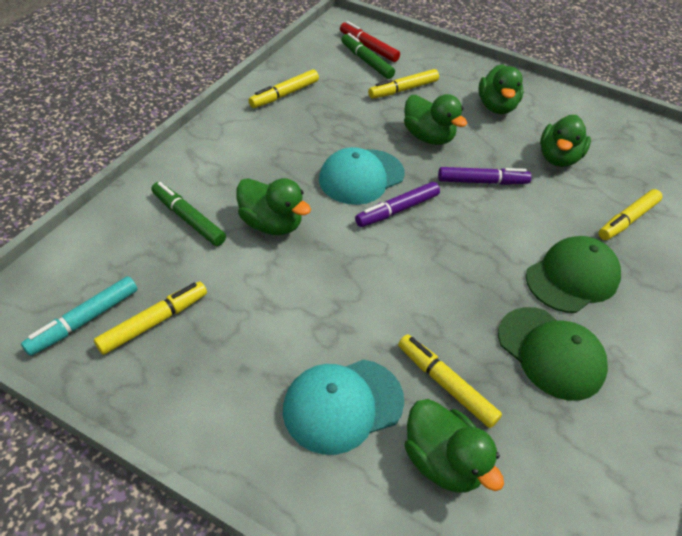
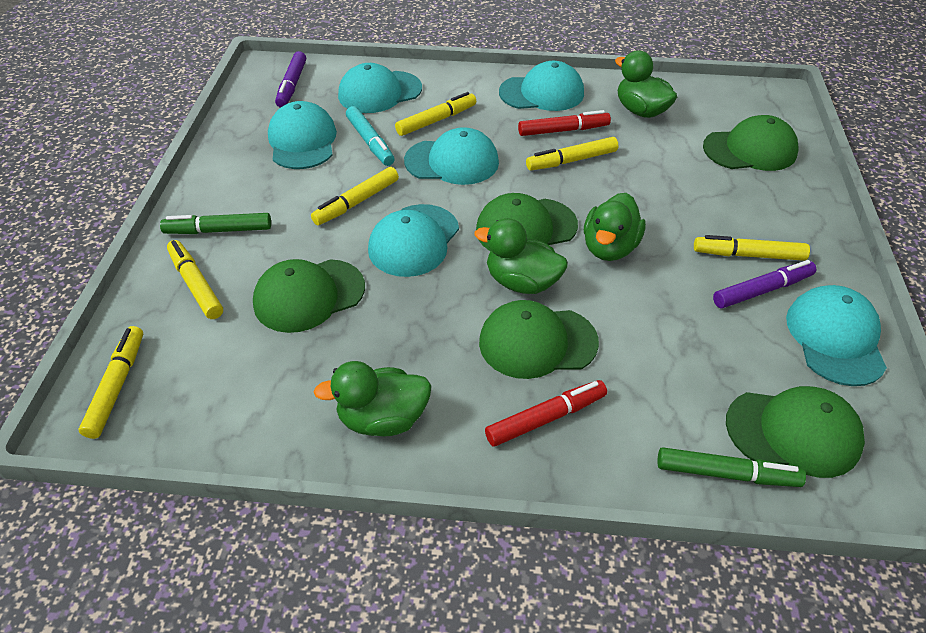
green cap: [498,307,608,401] [526,236,621,313] = 2 -> [253,259,365,333] [476,193,578,251] [479,300,599,379] [703,115,798,171] [726,386,865,478] = 5
green duck: [236,178,311,235] [404,94,467,145] [405,399,504,493] [478,64,523,114] [540,115,591,167] = 5 -> [313,361,431,437] [474,218,568,294] [584,193,646,261] [615,50,677,118] = 4
red marker: [340,21,400,62] = 1 -> [485,380,607,446] [518,110,611,136] = 2
turquoise cap: [283,360,404,455] [319,147,405,205] = 2 -> [268,101,337,169] [338,63,422,113] [368,204,459,277] [404,127,499,185] [499,61,584,111] [786,285,887,386] = 6
yellow marker: [94,282,207,355] [248,69,319,108] [368,69,439,99] [398,334,502,428] [598,189,662,240] = 5 -> [79,326,143,439] [167,240,223,319] [311,167,399,225] [395,92,476,136] [526,137,619,170] [694,235,810,261] = 6

